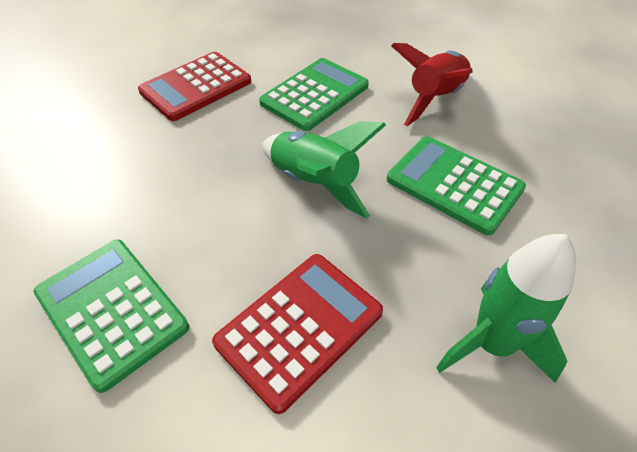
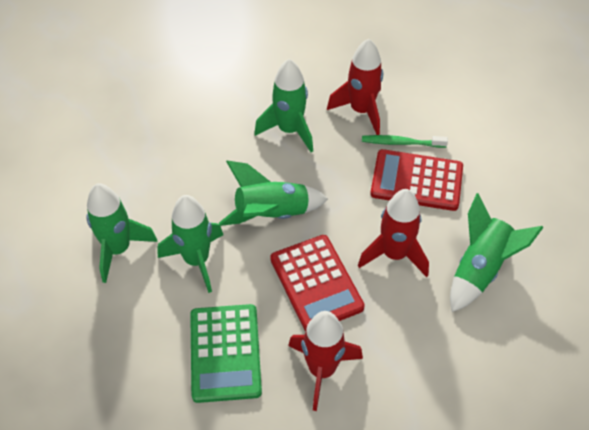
green calculator: [33,240,189,393] [259,58,369,131] [387,136,526,235] = 3 -> [190,304,262,403] = 1
green rocket: [263,121,386,218] [436,234,576,383] = 2 -> [86,183,158,283] [158,195,223,293] [219,161,328,226] [254,59,313,152] [450,193,544,312] = 5
green toothbrush: none = 0 -> [362,135,448,148] = 1
red rocket: [391,43,473,126] = 1 -> [288,311,363,411] [327,39,383,135] [358,189,429,277] = 3

